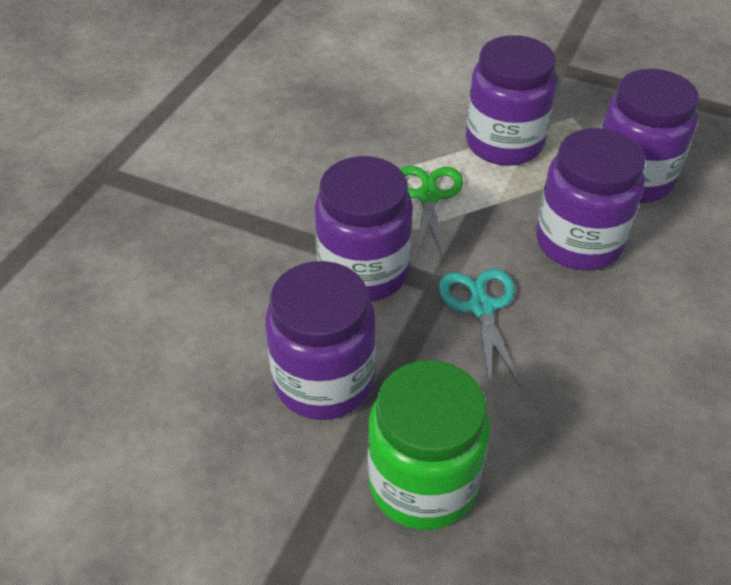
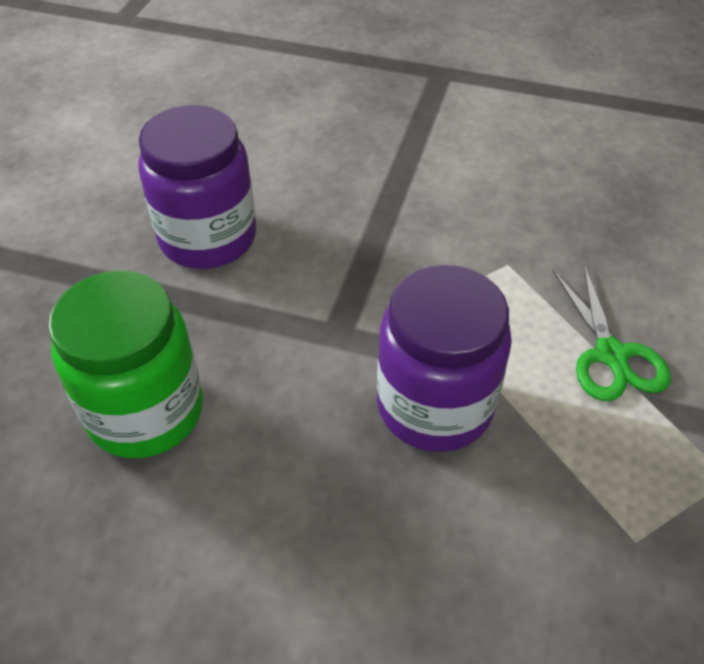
purple jar: [265,261,376,420] [315,156,413,302] [466,35,557,166] [536,128,645,271] [601,69,699,203] = 5 -> [138,106,256,269] [377,265,512,452] = 2
turquoise scissors: [438,269,521,387] = 1 -> none = 0

